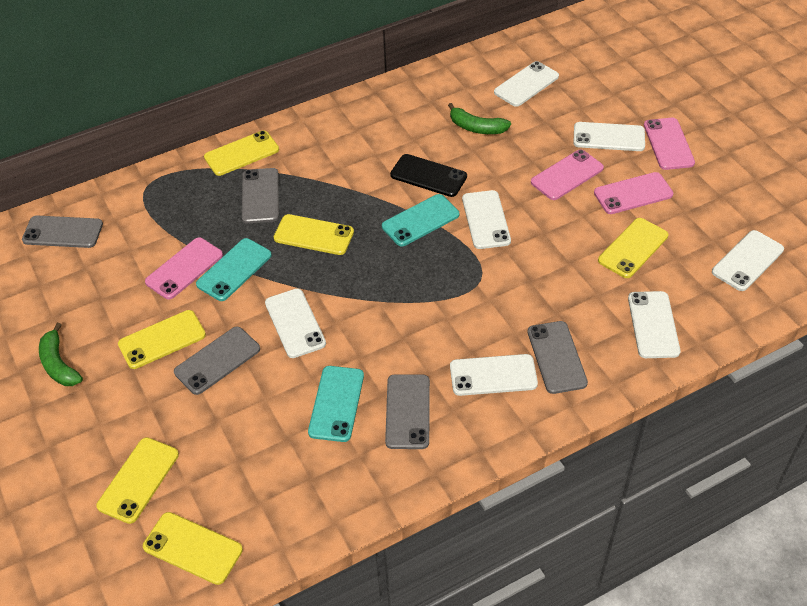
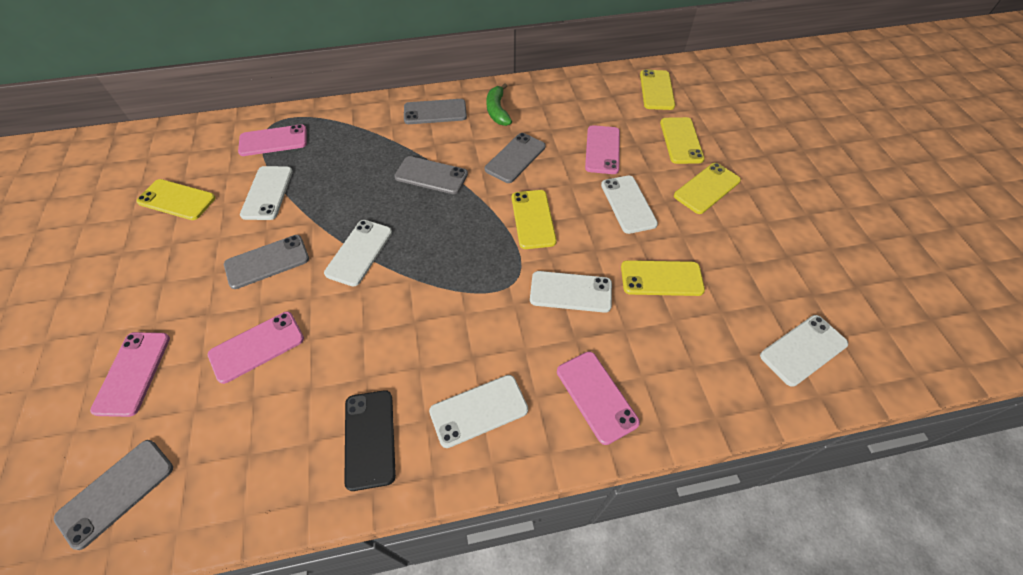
green banana: [39,323,83,386] [448,103,511,134] = 2 -> [486,83,512,126] = 1
pink phone: [145,237,223,300] [531,150,604,200] [594,172,673,214] [644,118,695,170] = 4 -> [90,332,170,417] [208,311,304,384] [238,124,307,156] [557,351,640,445] [585,125,620,174] = 5
turquoise phone: [196,238,272,301] [308,366,364,442] [382,194,459,247] = 3 -> none = 0
white phone: [265,288,326,358] [450,354,538,396] [462,190,511,249] [494,61,559,107] [574,122,645,151] [628,291,681,358] [712,230,784,291] = 7 -> [240,166,293,220] [324,220,392,287] [429,375,528,448] [530,271,612,313] [601,175,658,234] [760,315,848,387] = 6

